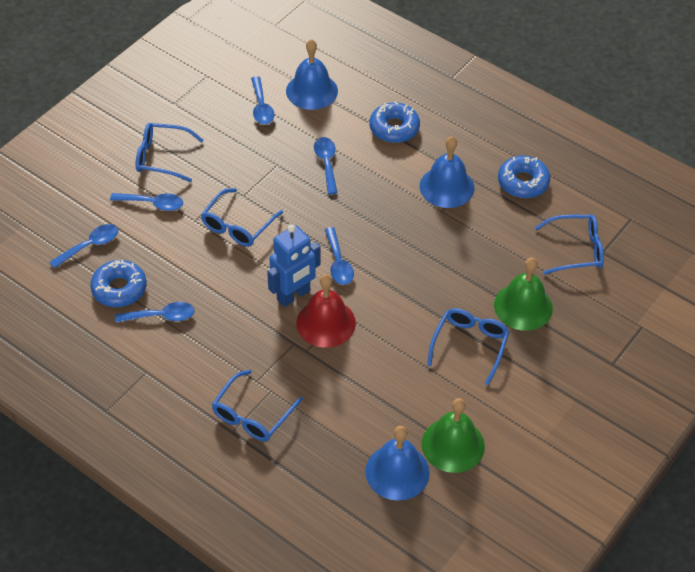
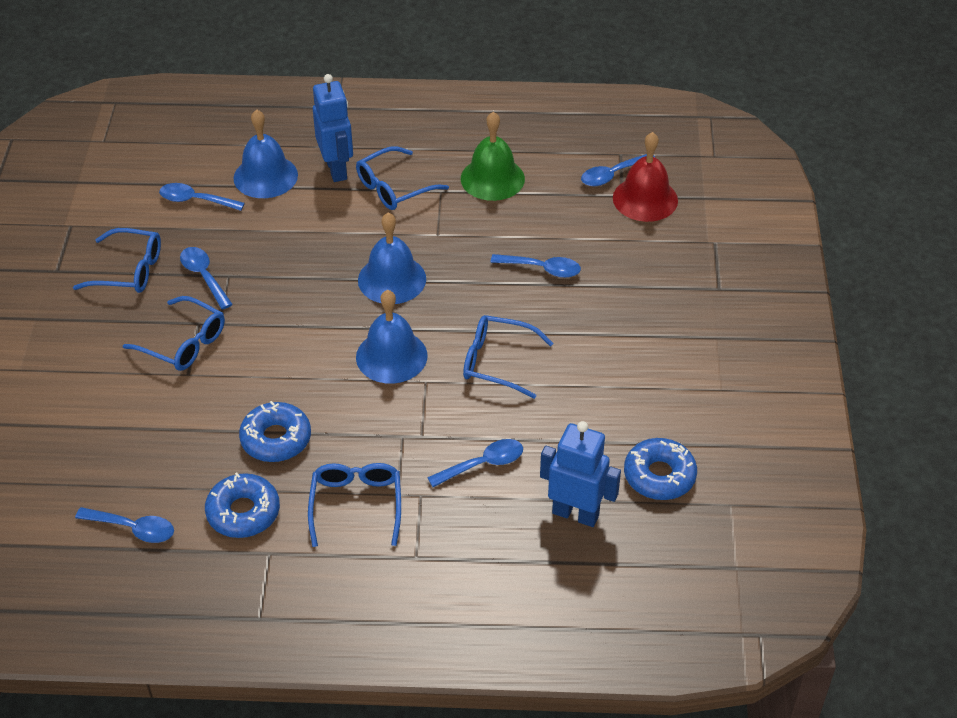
blue robot: [267,224,321,307] = 1 -> [313,74,353,182] [540,421,621,527] = 2
green bell: [422,398,485,473] [494,258,553,331] = 2 -> [461,112,525,201] = 1

